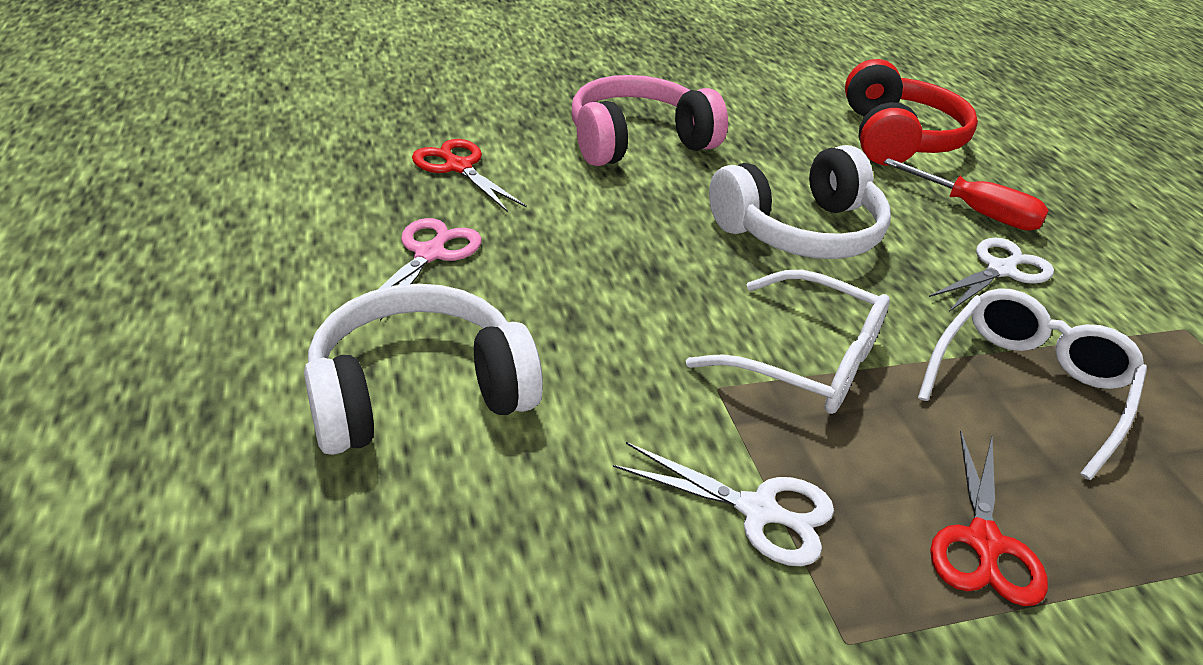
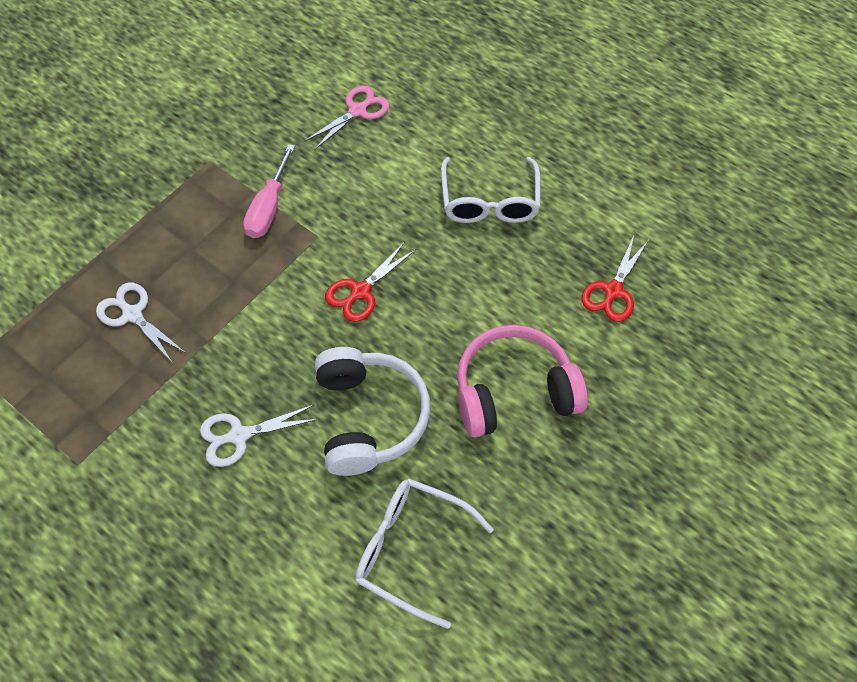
pink screwdriver: none = 0 -> [243,144,295,238] = 1
red headphones: [845,59,978,165] = 1 -> none = 0
red screwdriver: [884,158,1049,231] = 1 -> none = 0
white headphones: [304,284,543,455] [709,145,891,259] = 2 -> [315,347,430,476] = 1

